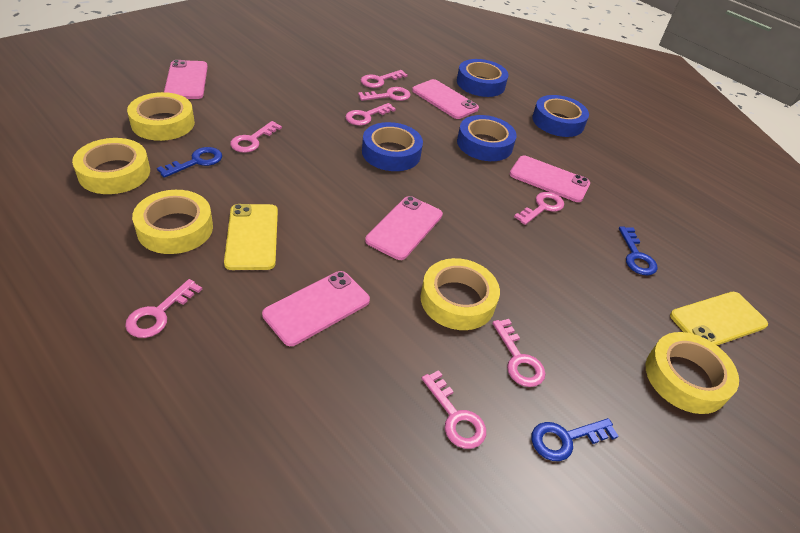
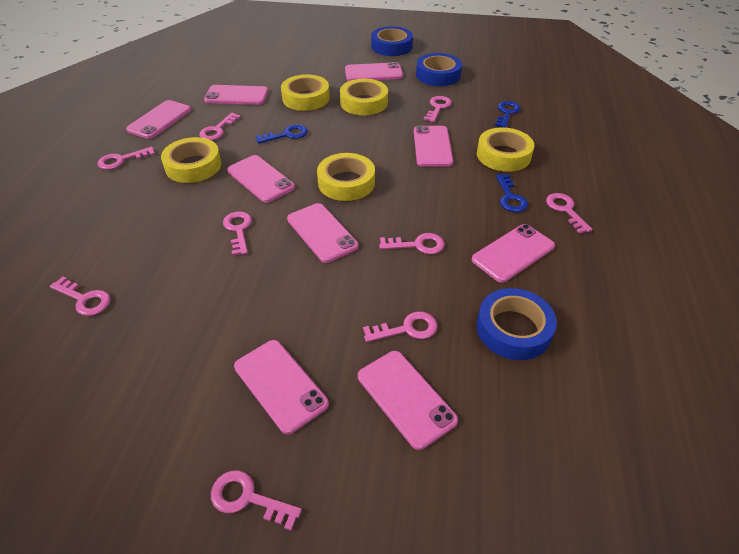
blue tape: [362,122,423,171] [457,59,509,97] [457,115,517,161] [532,95,589,137] = 4 -> [371,26,413,56] [416,53,462,86] [476,288,557,360] = 3
pink key: [125,279,202,338] [230,121,282,153] [345,103,396,126] [358,87,411,101] [361,70,408,88] [422,370,486,449] [492,319,546,387] [514,192,564,225] = 8 -> [50,276,110,316] [97,147,155,170] [199,113,241,140] [211,470,302,531] [223,211,252,256] [363,311,438,342] [379,233,445,254] [424,96,452,122] [546,193,593,234] = 9
pink phone: [164,60,208,99] [262,271,370,346] [365,196,443,260] [412,79,479,119] [510,155,590,202] = 5 -> [126,100,191,139] [204,85,268,105] [227,155,295,203] [234,340,329,434] [287,203,359,263] [345,62,403,81] [358,351,458,450] [414,125,453,167] [472,224,555,283] = 9
yellow phone: [224,204,278,270] [670,292,768,345] = 2 -> none = 0

